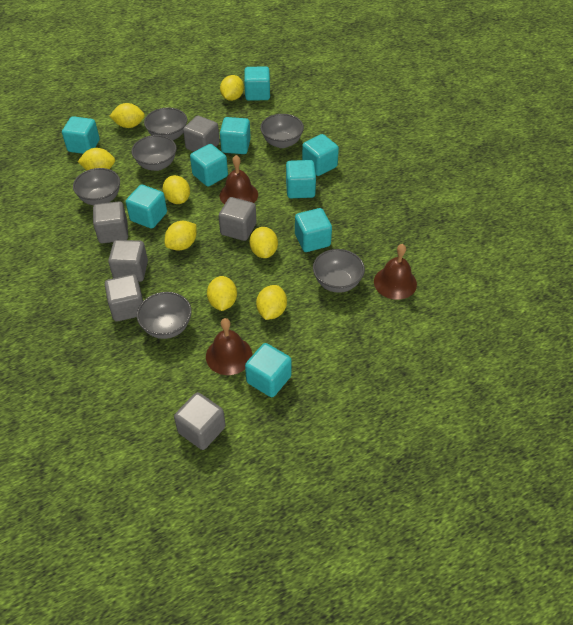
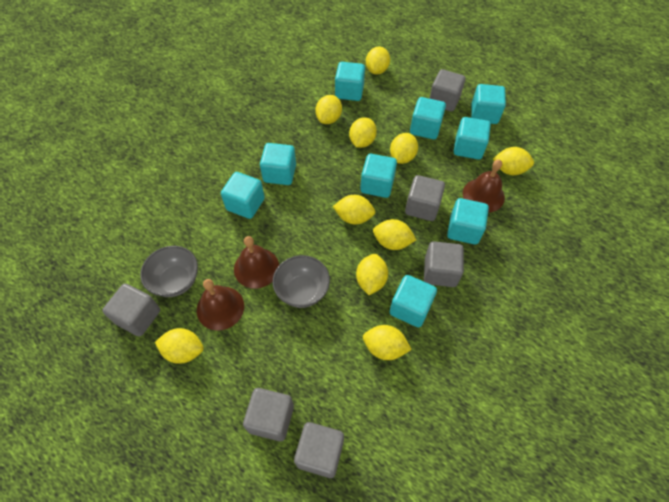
grey bowl: [73,168,120,205] [132,135,177,171] [137,292,192,339] [144,107,187,140] [260,114,304,148] [313,249,365,293] = 6 -> [140,246,198,297] [273,255,330,308] = 2
yellow lemon: [78,148,115,170] [109,103,145,128] [163,175,190,204] [165,221,197,251] [207,276,237,311] [220,75,244,101] [249,227,278,258] [256,285,287,320] = 8 -> [155,328,204,364] [315,95,342,124] [333,195,375,224] [349,117,377,148] [356,254,388,295] [363,325,412,360] [366,47,390,75] [373,219,416,250] [390,133,418,164] [493,147,534,175] = 10

